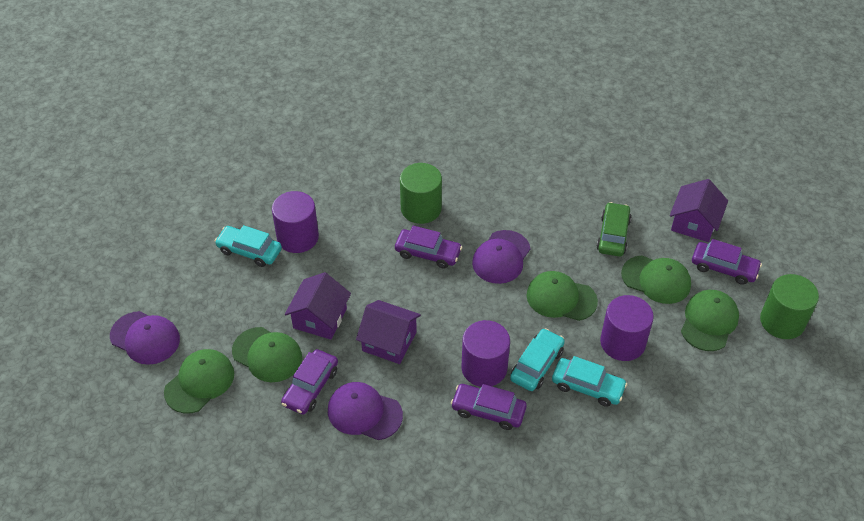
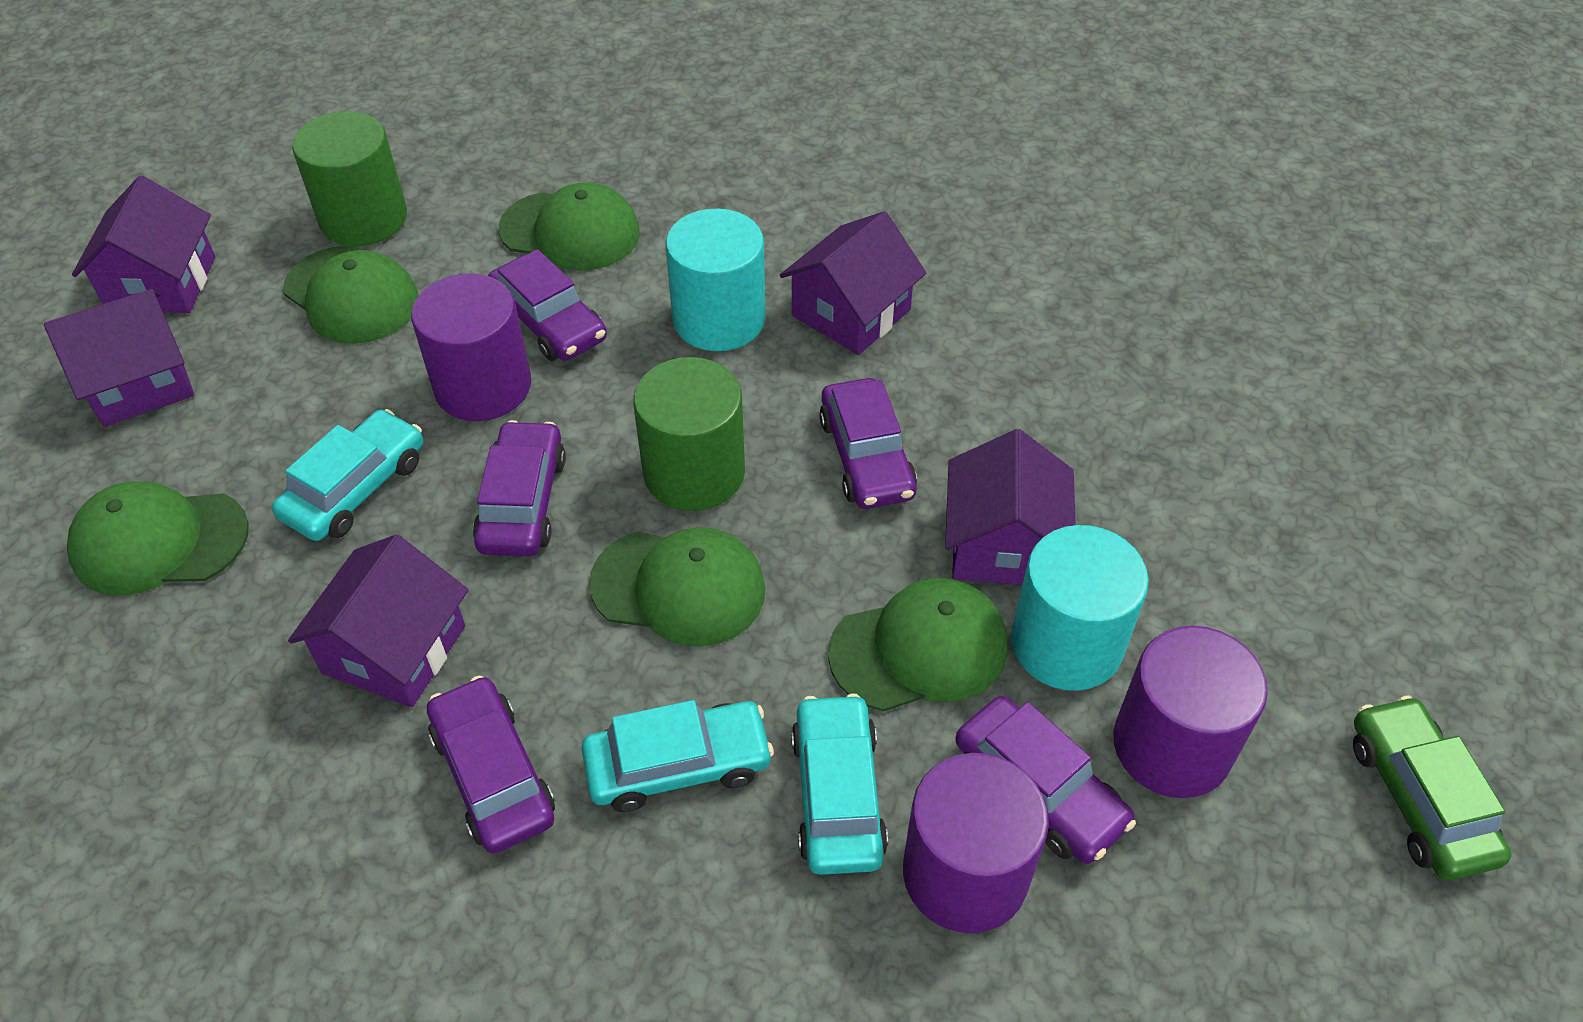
purple cap: [110,311,180,365] [328,382,403,440] [472,230,530,284] = 3 -> none = 0
purple car: [281,349,338,415] [395,226,462,269] [451,384,527,430] [692,239,762,285] = 4 -> [427,675,555,854] [473,420,566,556] [488,249,607,361] [819,378,917,509] [955,696,1136,864] = 5
purple house: [285,272,351,340] [356,300,421,364] [670,179,728,242] = 3 -> [44,289,194,427] [72,176,215,313] [288,535,468,707] [780,211,926,355] [945,429,1076,585] = 5
turquoise cylinder: none = 0 -> [666,209,766,351] [1011,525,1149,691] = 2

